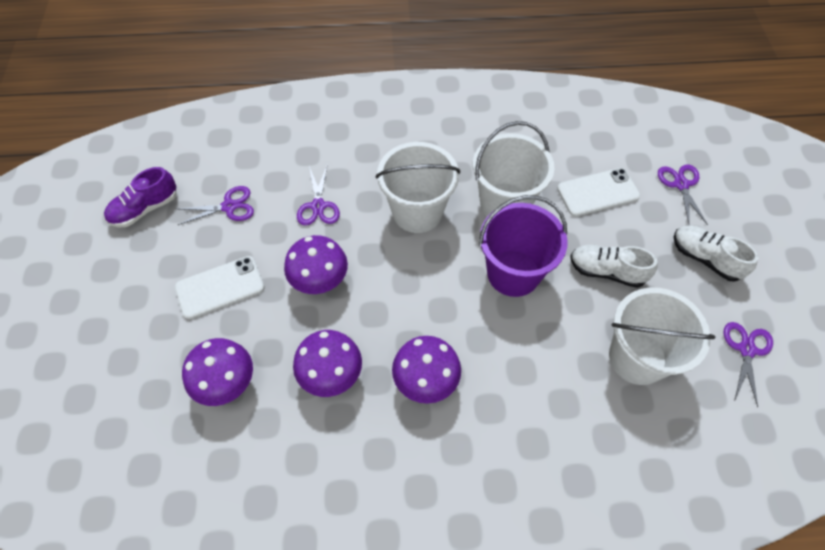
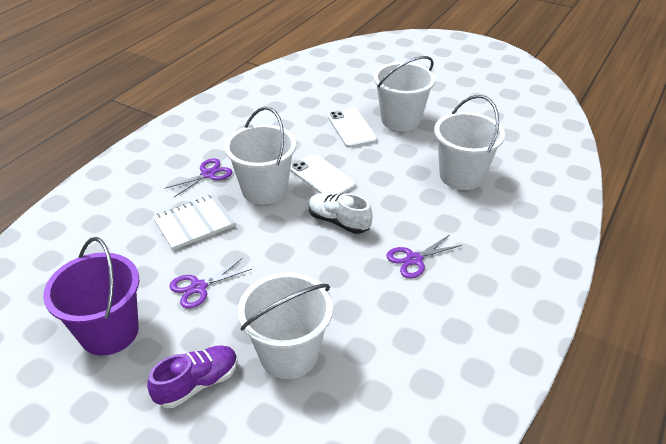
purple mushroom: [182,338,253,406] [284,235,348,294] [293,330,362,397] [392,336,461,404] = 4 -> none = 0
purple scissors: [177,186,254,225] [297,164,340,225] [658,165,708,225] [724,322,773,407] = 4 -> [164,158,232,197] [169,258,252,309] [386,235,462,278] = 3
white bucket: [376,142,460,233] [473,121,554,216] [609,287,715,385] = 3 -> [224,107,296,204] [238,272,333,379] [373,56,436,131] [434,95,505,190] = 4
white notebook: none = 0 -> [153,195,235,250] = 1
white shoe: [570,245,657,288] [674,225,758,282] = 2 -> [309,193,373,234] = 1

